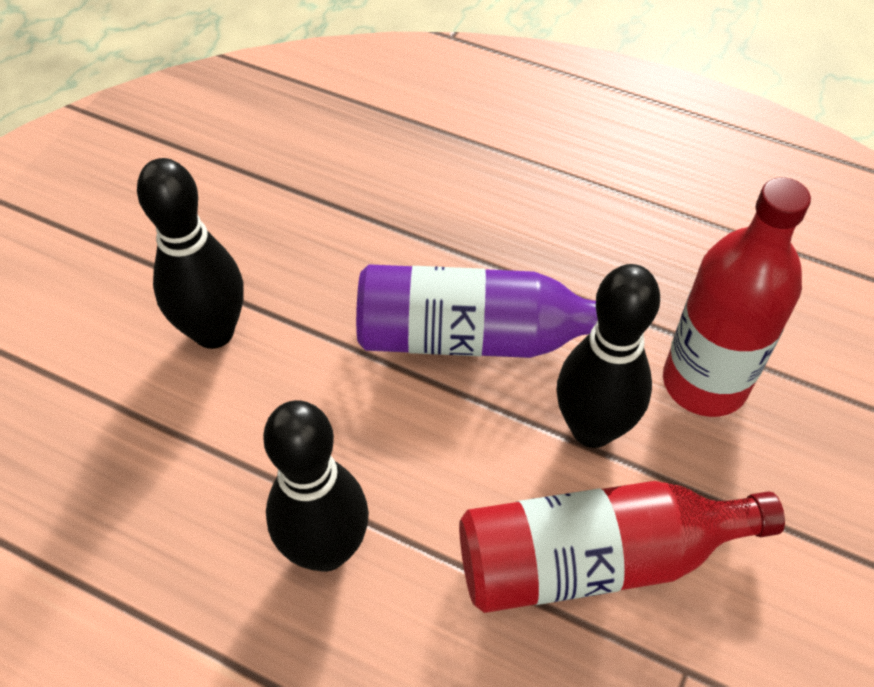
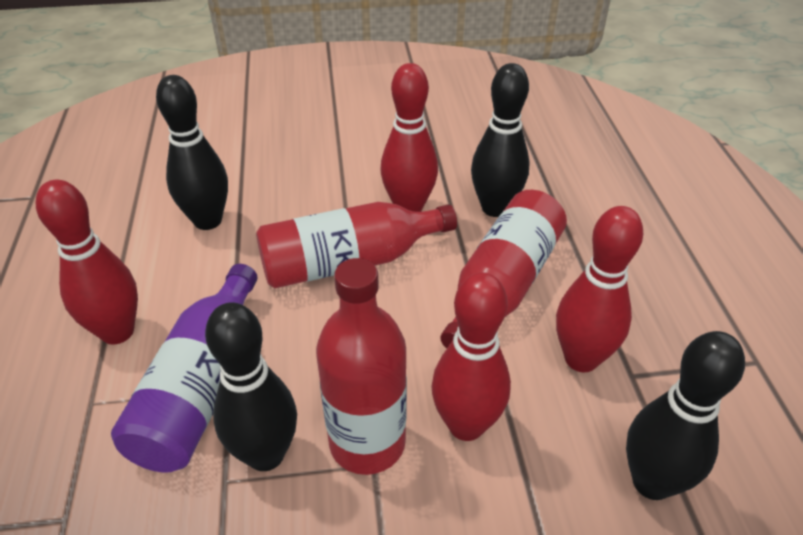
black bowling pin: [137,158,244,349] [263,400,369,572] [557,264,660,448] = 3 -> [156,75,228,230] [205,302,297,471] [471,63,529,217] [626,331,745,500] = 4
red bottle: [459,481,785,613] [663,178,811,417] = 2 -> [256,202,457,288] [316,258,407,475] [440,190,567,349] = 3
red bowling pin: none = 0 -> [36,180,138,345] [380,63,438,212] [431,272,511,441] [556,206,643,372] = 4

